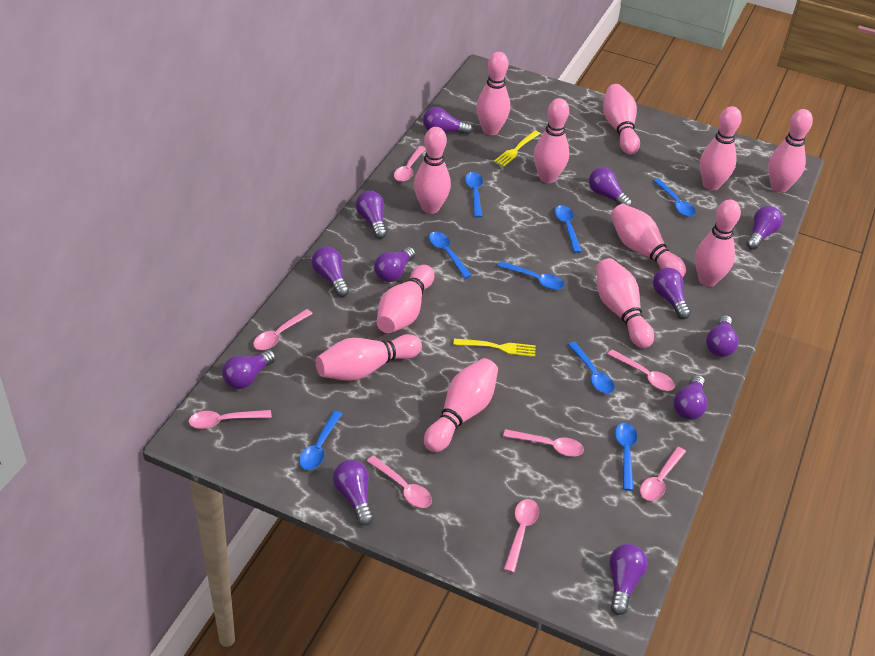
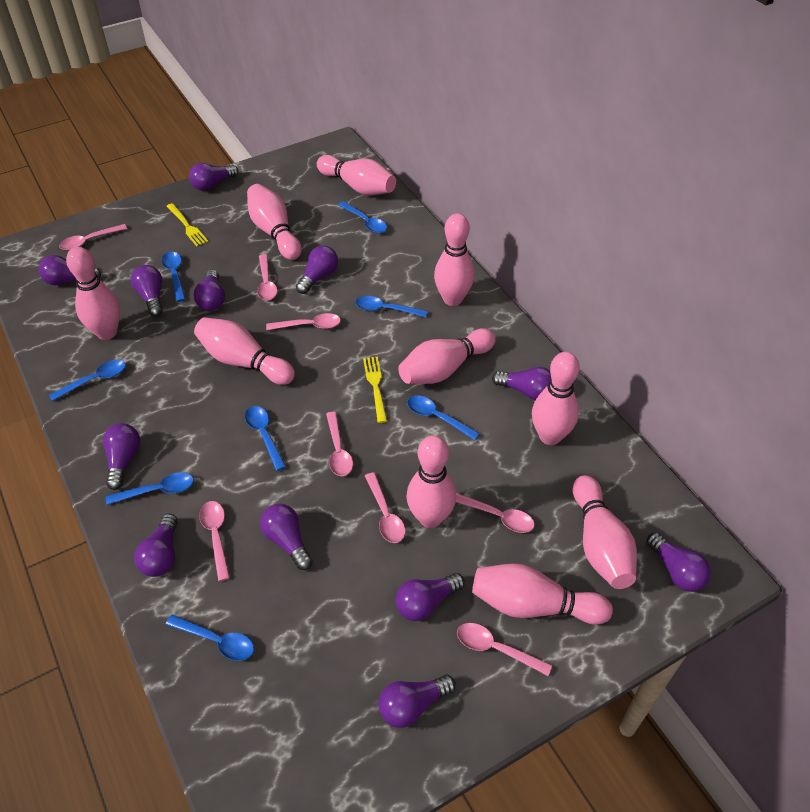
pink bowling pin: [316,334,422,381] [377,265,434,333] [414,127,451,214] [424,358,498,452] [476,52,510,135] [534,98,569,183] [597,258,654,348] [603,84,640,155] [611,204,686,277] [695,200,741,287] [700,106,742,190] [768,109,813,193] = 12 -> [66,247,120,340] [194,317,295,385] [247,184,301,260] [317,155,396,196] [398,328,496,384] [406,435,456,528] [434,213,475,306] [472,564,613,625] [532,352,580,445] [573,475,637,589] = 10

